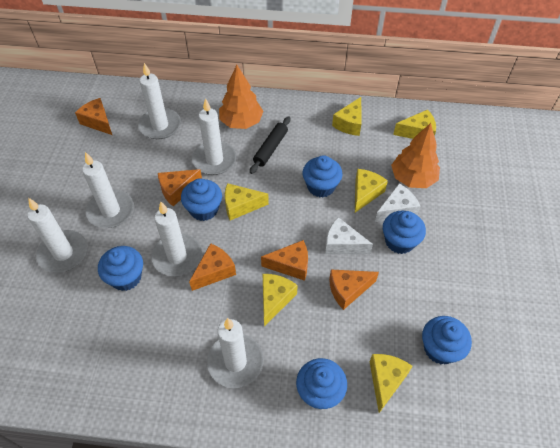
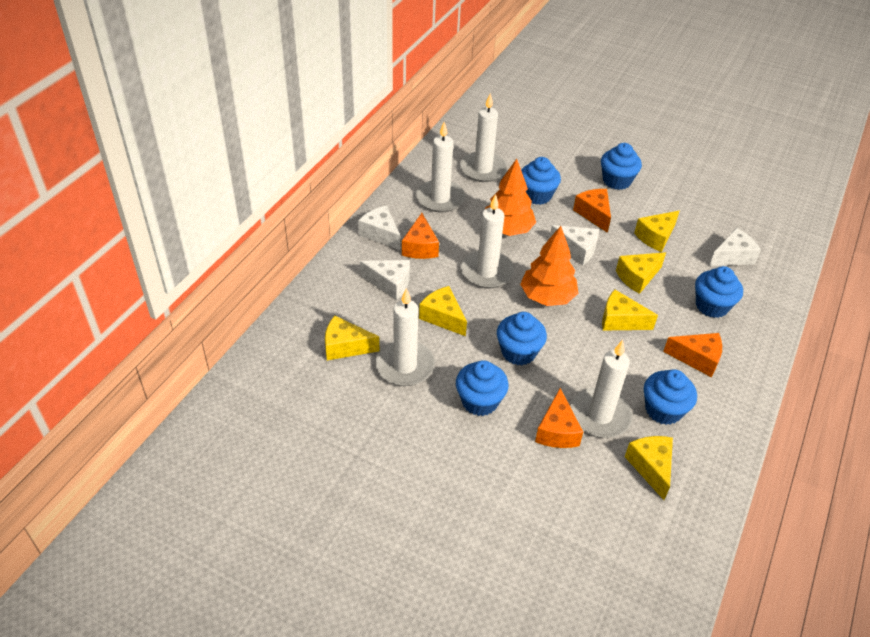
black rolling pin: [250,116,290,174] = 1 -> none = 0
orange cheese: [75,98,112,135] [158,169,202,206] [189,243,236,291] [261,240,308,281] [329,269,379,310] = 5 -> [402,213,439,259] [535,388,583,448] [573,189,611,233] [663,333,722,377] = 4
white candle: [27,198,87,273] [82,152,134,228] [138,63,181,139] [151,202,202,276] [192,98,236,175] [207,318,264,388] = 6 -> [376,288,435,386] [416,122,465,212] [460,93,507,182] [461,194,514,289] [571,340,632,438] = 5
white cheese: [325,217,373,254] [375,184,420,222] = 2 -> [358,206,400,250] [360,260,410,300] [549,225,599,265] [709,228,761,266] = 4

